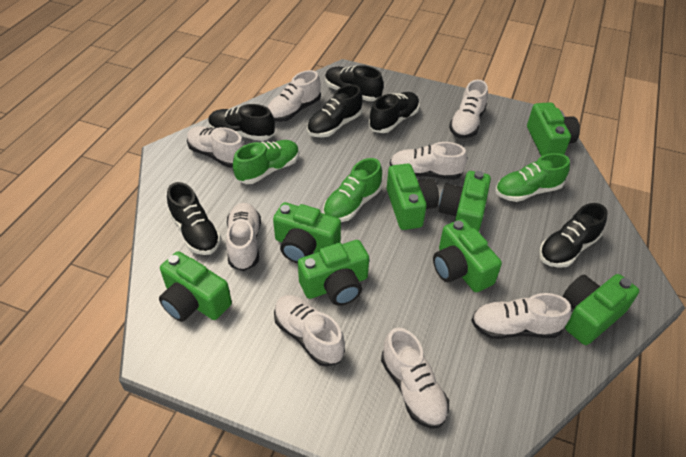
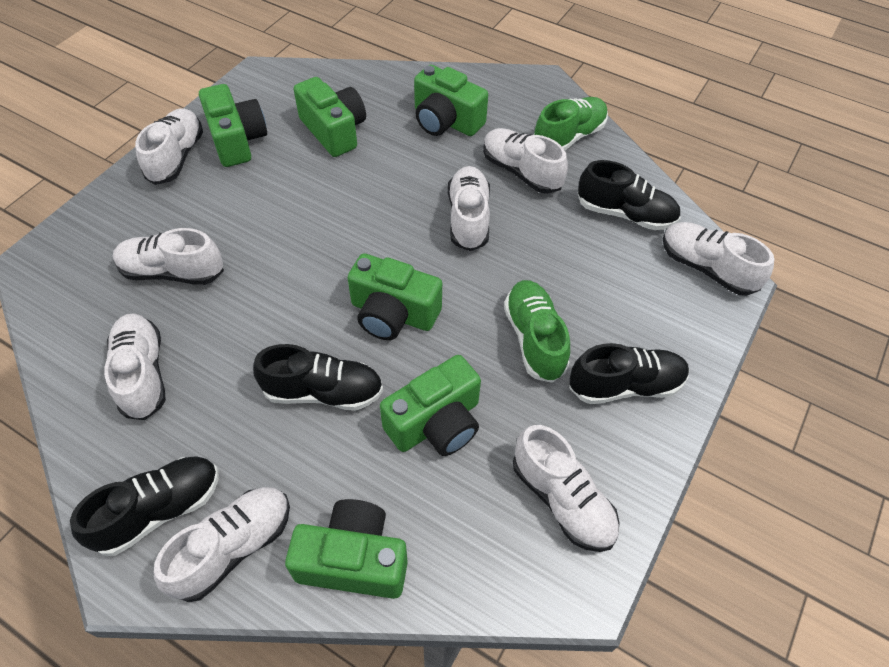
black shoe: [167,182,221,255] [208,104,275,141] [307,85,362,137] [325,65,384,101] [369,92,420,133] [539,203,607,268] = 6 -> [70,456,219,556] [253,344,383,411] [569,343,689,404] [578,160,681,230] = 4
green camera: [159,251,232,322] [273,202,341,263] [298,240,369,306] [387,164,439,230] [433,219,502,292] [439,171,491,232] [527,102,580,156] [562,274,639,345] = 8 -> [199,84,267,167] [285,499,408,599] [294,77,366,157] [347,253,442,340] [380,355,481,456] [414,65,488,136] = 6
green shoe: [233,140,299,184] [323,158,382,222] [495,153,570,202] = 3 -> [504,280,570,383] [534,97,608,150] = 2

